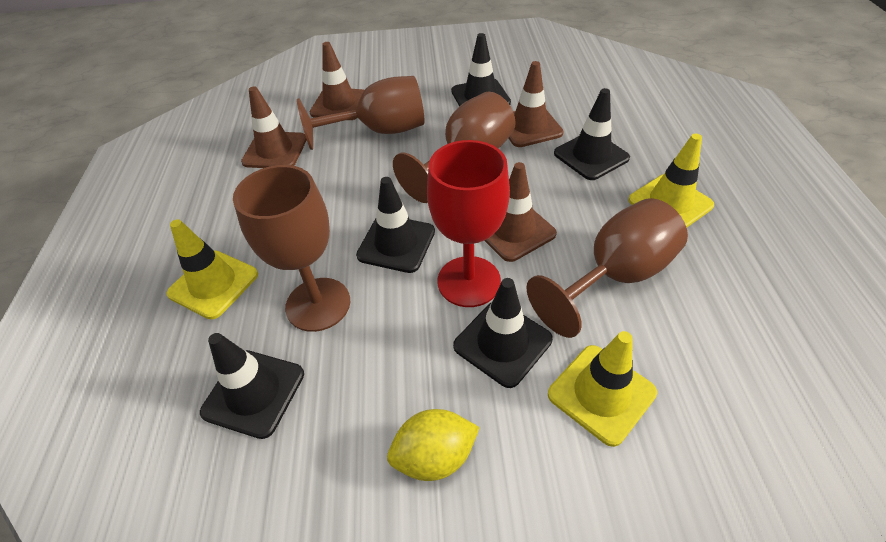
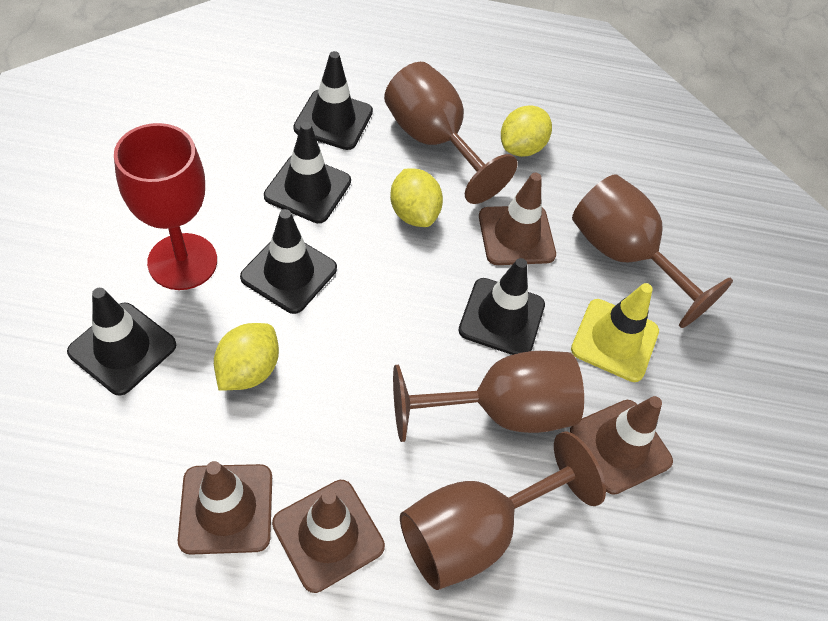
yellow lemon: [387,409,480,481] = 1 -> [214,323,279,390] [390,168,443,227] [501,105,552,157] = 3
yellow traffic cone: [166,219,258,319] [548,331,657,447] [628,134,714,228] = 3 -> [571,283,659,382] = 1

